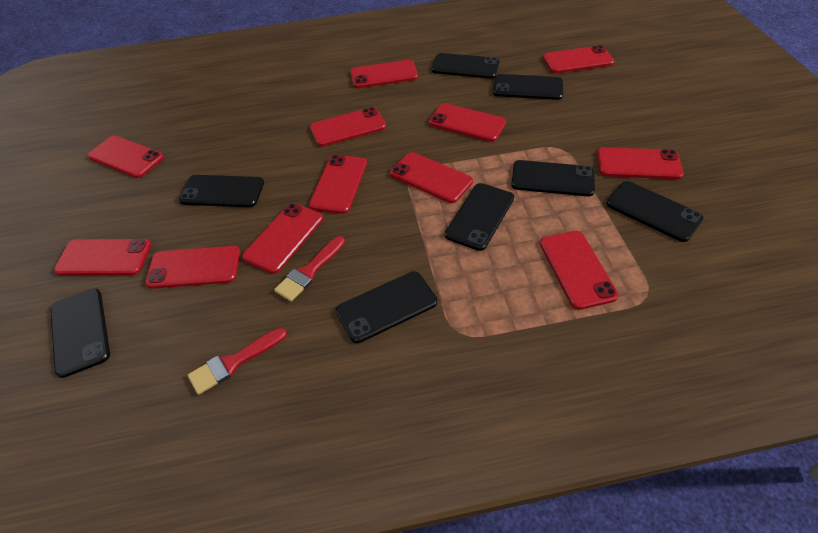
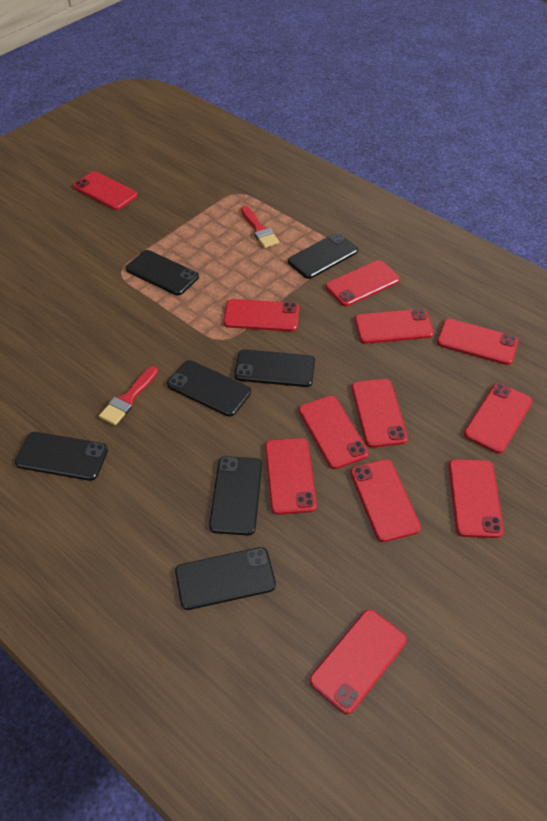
black phone: [50,288,110,378] [179,175,264,207] [336,271,437,343] [431,53,499,79] [445,183,514,251] [493,74,563,100] [511,160,595,196] [606,181,704,242] = 8 -> [15,432,108,481] [126,250,199,295] [167,360,251,417] [175,547,276,610] [209,456,262,535] [234,349,315,387] [288,233,358,279] = 7

